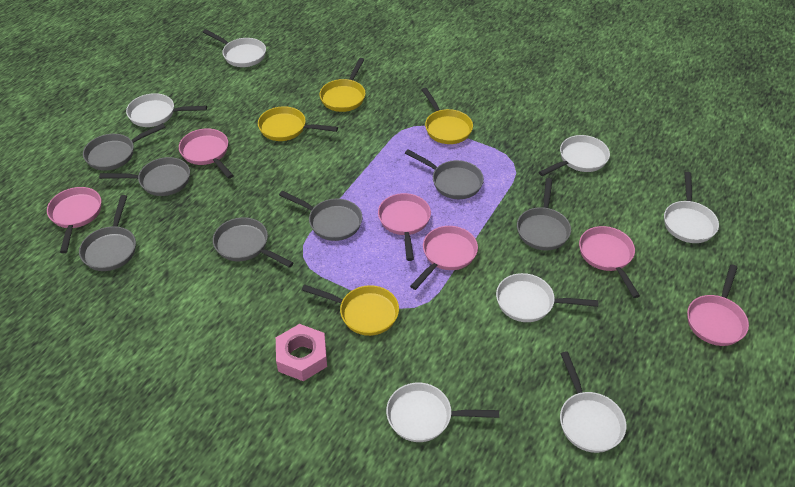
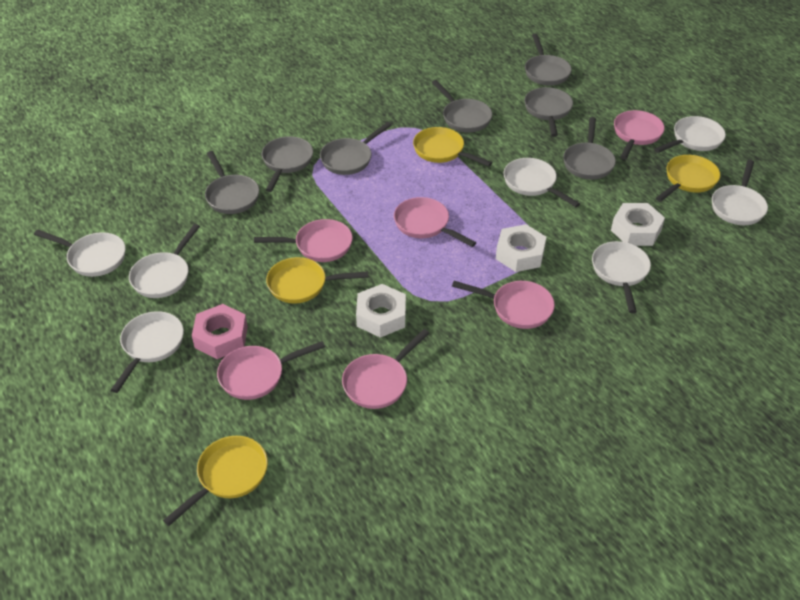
white nut: none = 0 -> [356,284,406,338] [496,224,546,272] [611,203,665,246] = 3

